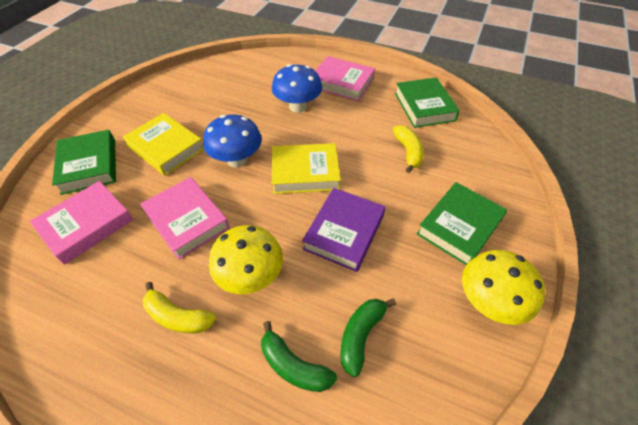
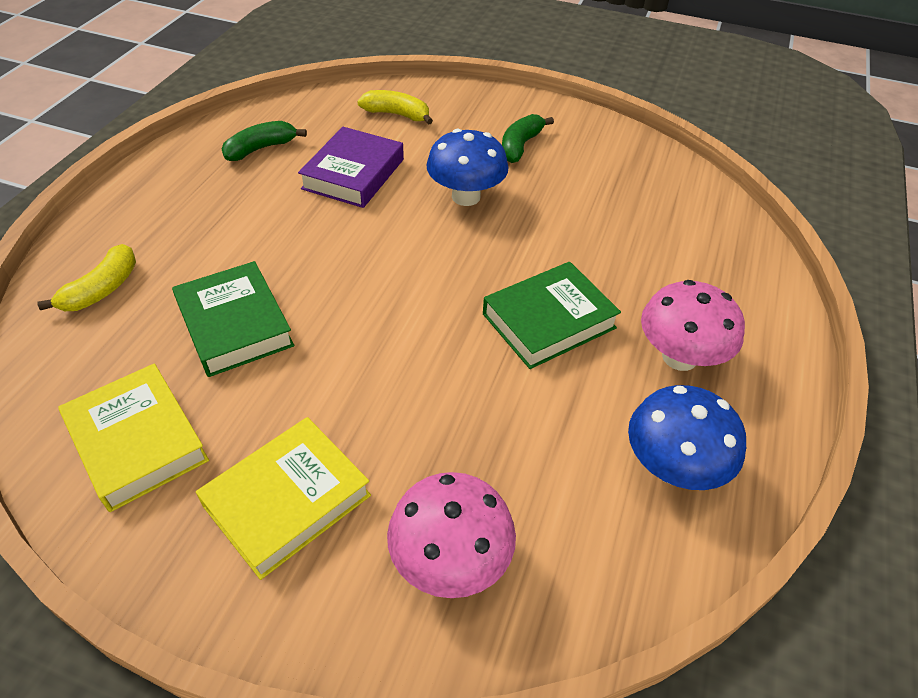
green book: [52,130,116,195] [395,78,460,128] [416,182,507,265] = 3 -> [172,261,294,377] [483,262,621,369] = 2
pink book: [30,181,134,265] [140,177,230,260] [315,56,375,101] = 3 -> none = 0
pink mushroom: none = 0 -> [387,472,516,598] [641,280,745,371] = 2
yellow mushroom: [209,225,283,294] [462,250,545,325] = 2 -> none = 0

